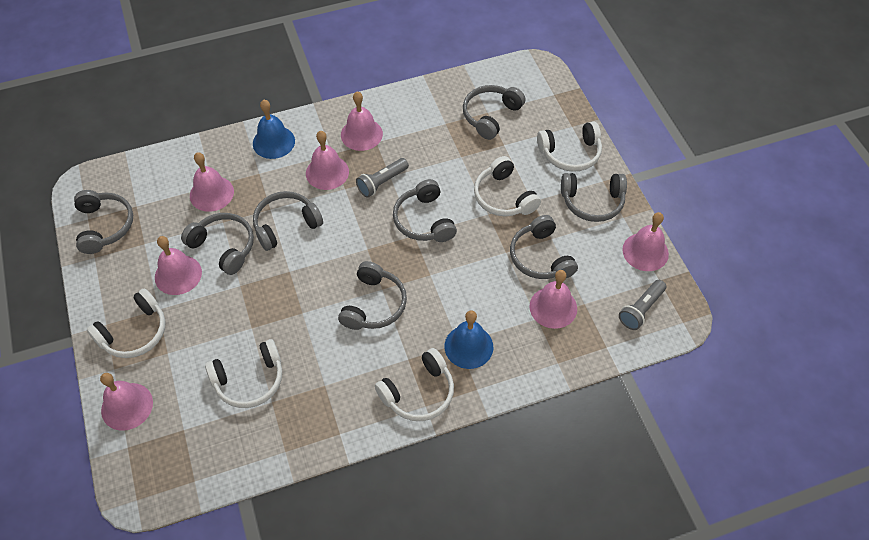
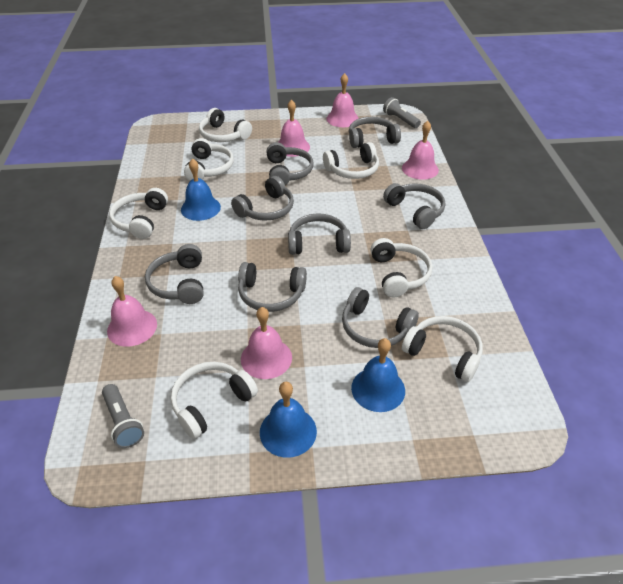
blue bell: [253,100,295,159] [444,310,493,369] = 2 -> [181,158,221,221] [260,382,317,458] [351,338,405,412] = 3
pink bell: [100,373,153,431] [155,236,202,295] [190,152,234,212] [306,131,349,190] [341,92,383,151] [529,270,577,329] [622,212,669,271] = 7 -> [107,276,157,347] [241,307,292,379] [279,100,310,157] [326,73,359,127] [402,121,439,180] = 5
white headphones: [87,288,166,358] [205,339,282,408] [375,348,454,421] [474,156,541,216] [537,122,602,172] = 5 -> [109,188,168,239] [171,362,258,439] [184,138,234,181] [199,108,252,142] [323,142,379,179] [370,238,432,297] [402,316,483,382] = 7

